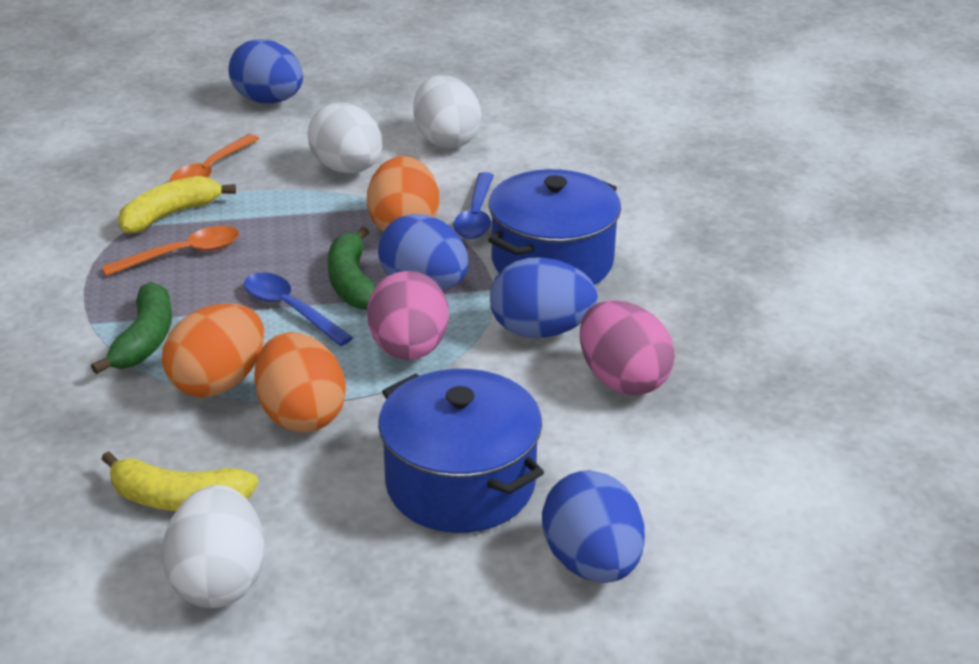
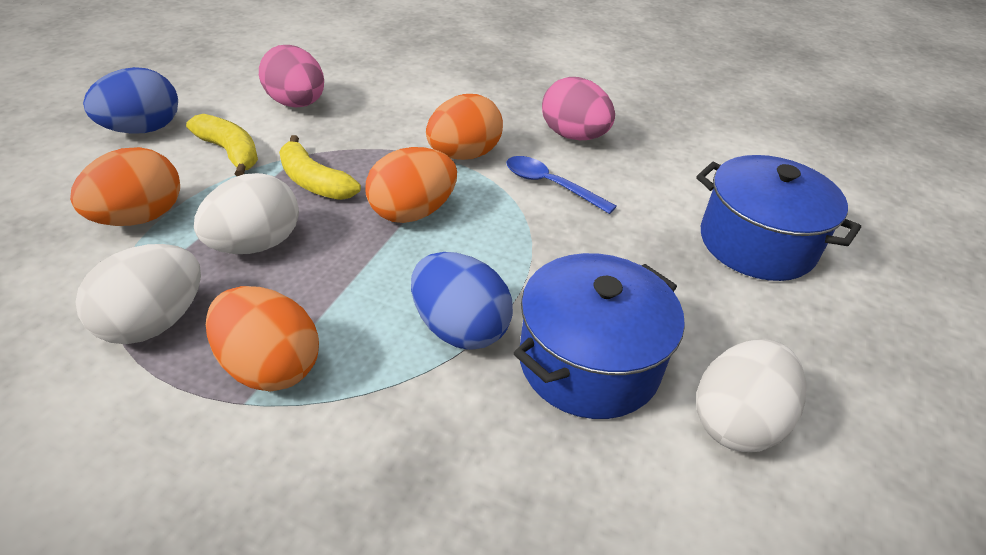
blue egg: [228,39,303,103] [378,214,468,291] [490,257,598,338] [542,470,645,583] = 4 -> [83,67,178,134] [411,252,513,350] = 2
blue spoon: [244,272,353,346] [453,172,494,239] = 2 -> [506,156,617,214] = 1
green banana: [91,282,172,374] [328,226,376,310] = 2 -> none = 0
orange egg: [162,304,264,398] [254,332,346,433] [367,156,439,232] = 3 -> [70,147,180,226] [206,286,319,391] [366,147,457,223] [426,94,503,160] = 4
orange spoon: [101,226,239,276] [170,134,259,182] = 2 -> none = 0

